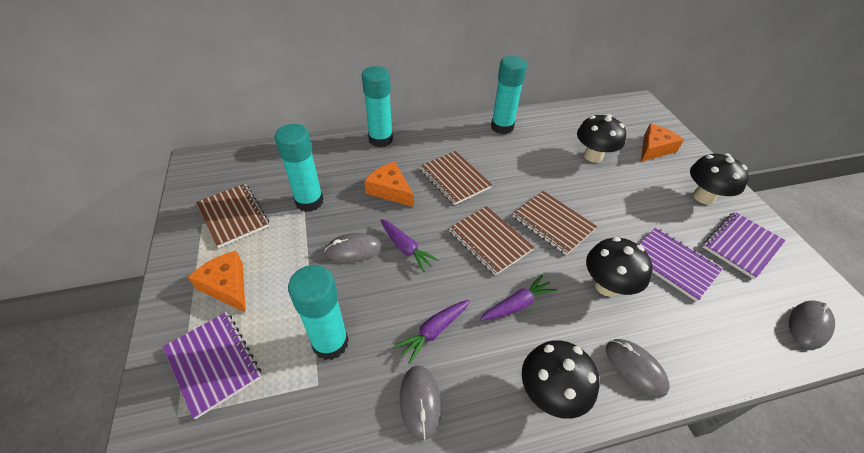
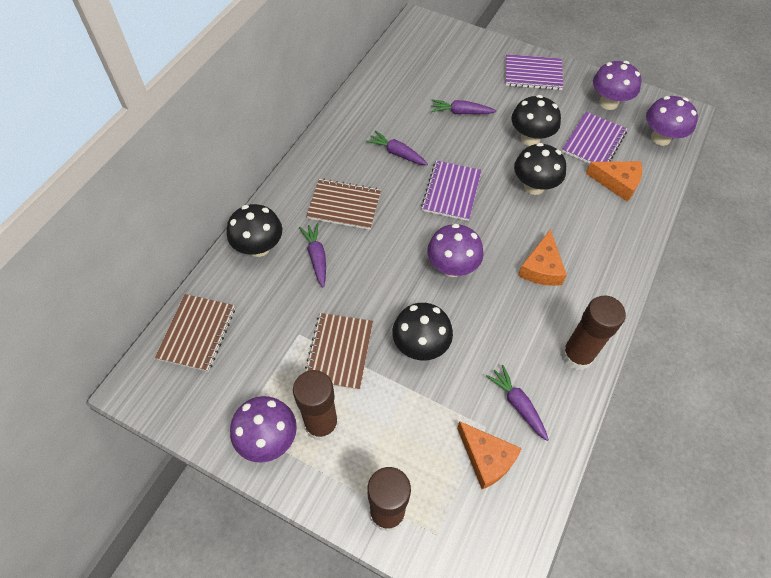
brown glue stick: none = 0 -> [293,370,339,441] [367,467,411,532] [561,295,626,370] = 3
brown notebook: [196,184,269,248] [419,151,492,205] [449,206,535,276] [513,191,597,255] = 4 -> [155,294,235,372] [305,313,373,390] [306,179,381,230] = 3
grey mouse: [324,233,382,263] [400,365,442,440] [606,339,670,397] [789,301,835,349] = 4 -> none = 0
purple carrot: [381,219,439,272] [394,300,470,364] [480,274,557,320] = 3 -> [299,223,326,288] [366,130,428,165] [431,100,496,114] [486,365,549,441] = 4
purple mushroom: none = 0 -> [230,396,297,462] [427,224,484,277] [593,61,642,110] [646,96,698,146] = 4
turquoise glue stick: [275,124,323,212] [288,265,349,360] [362,66,393,147] [491,56,527,134] = 4 -> none = 0

